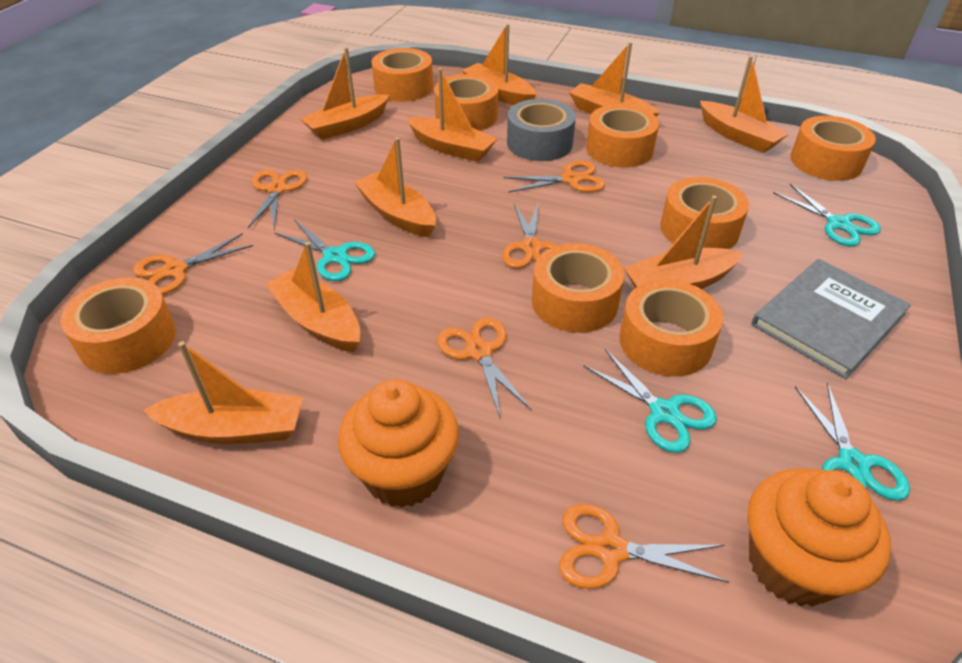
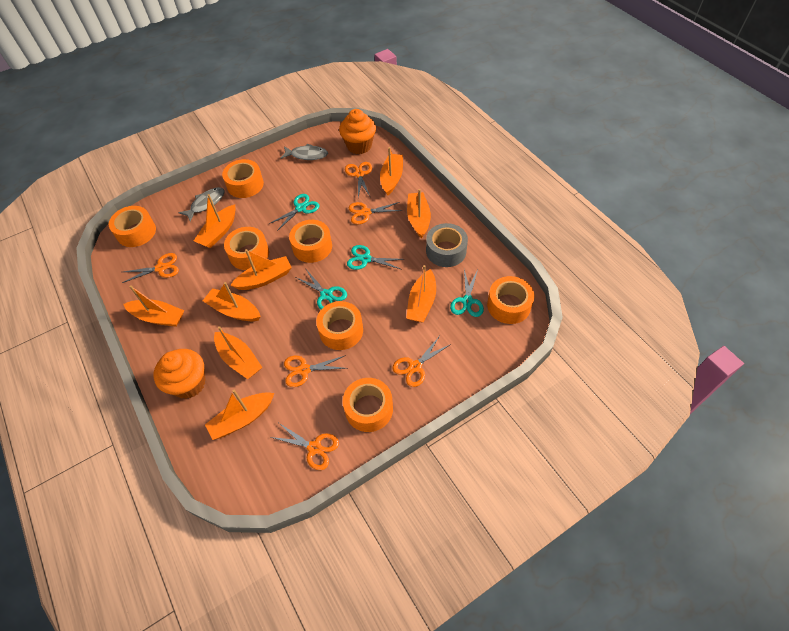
grey book: [751,259,911,379] = 1 -> none = 0
grey fish: none = 0 -> [179,187,225,222] [281,144,328,160] = 2
orange tape: [60,277,176,374] [372,48,433,102] [434,74,499,131] [532,243,624,333] [586,104,659,168] [619,280,723,377] [660,177,749,249] [790,116,876,181] = 8 -> [109,206,156,247] [222,159,264,198] [224,227,269,270] [289,220,332,263] [316,301,363,350] [343,378,393,432] [487,276,535,324] = 7

